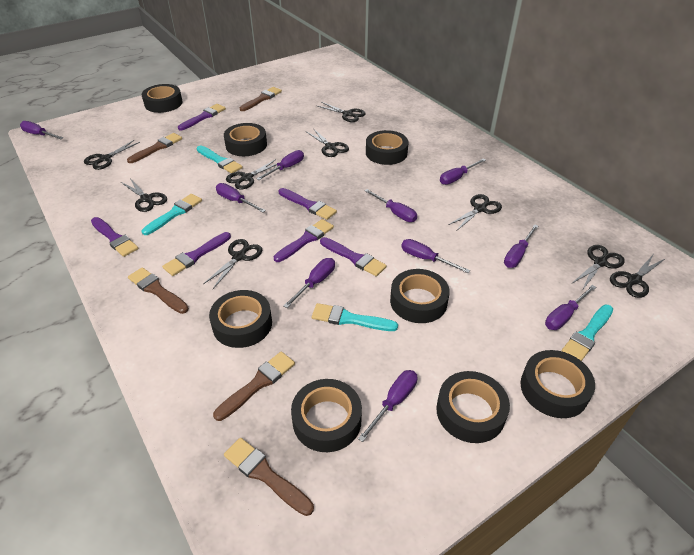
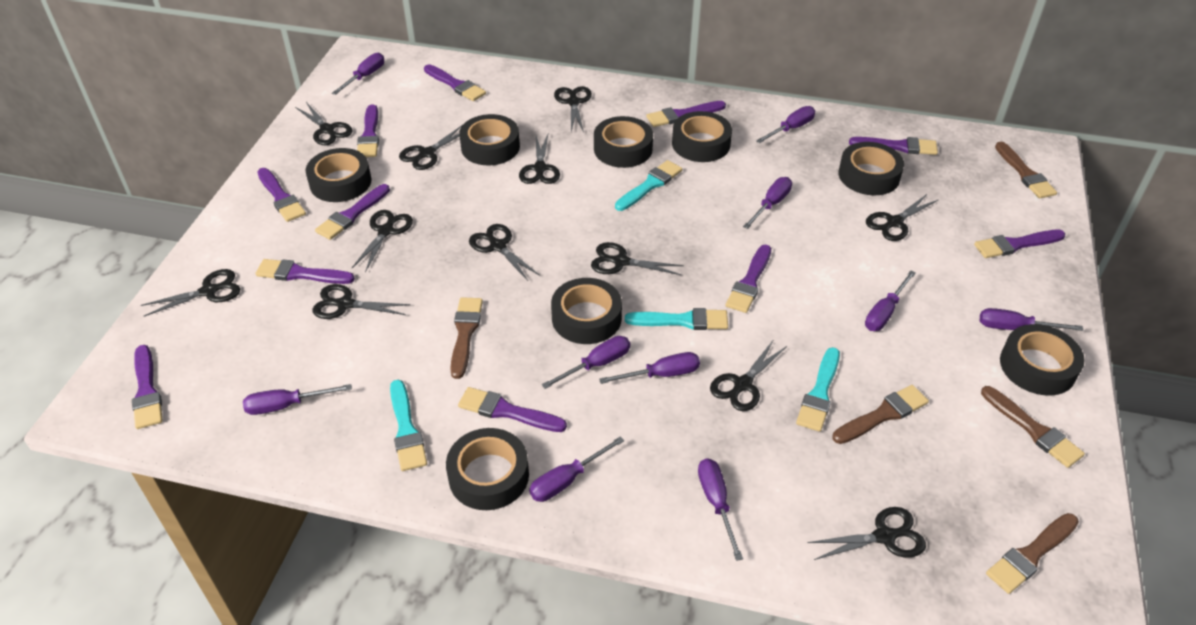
black scissors: [84,140,140,170] [121,178,167,212] [203,239,262,289] [226,159,277,189] [307,128,349,157] [318,102,366,122] [448,194,502,230] [571,245,625,289] [610,255,666,298] = 9 -> [141,269,240,317] [295,102,352,145] [312,284,410,319] [352,210,413,272] [399,126,462,170] [469,224,540,281] [519,134,560,184] [554,86,592,132] [591,242,684,275] [710,339,787,411] [807,507,926,560] [866,194,938,241] = 12
purple brush: [91,217,138,257] [162,232,231,276] [178,104,226,130] [274,219,334,262] [279,188,337,220] [320,237,387,276] = 6 -> [132,345,163,429] [255,259,355,284] [257,168,306,222] [315,184,390,240] [357,104,379,157] [424,64,486,101] [458,387,567,432] [646,101,726,127] [726,245,771,313] [849,137,938,155] [974,230,1065,258] = 11

